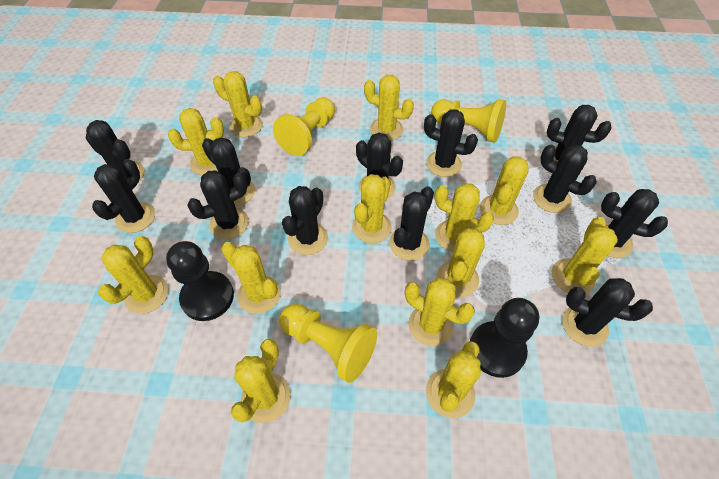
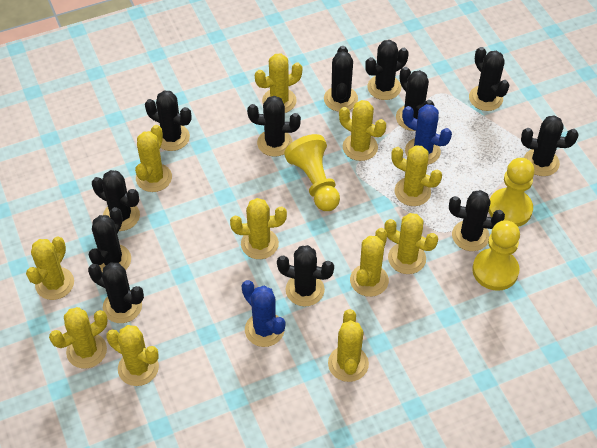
black pawn: [166,241,234,321] [470,298,540,378] = 2 -> none = 0
blue cactus: none = 0 -> [242,280,285,347] [402,104,452,165] = 2
yellow cactus: [98,236,169,314] [168,108,224,175] [213,71,263,137] [221,242,281,314] [231,339,291,423] [352,174,392,243] [364,75,414,141] [405,277,475,346] [426,341,481,418] [434,183,494,252] [437,227,485,297] [480,156,529,225] [552,217,618,294] = 13 -> [26,237,74,300] [49,307,108,369] [106,325,159,386] [135,125,172,192] [230,198,287,259] [255,53,302,113] [328,309,369,382] [339,100,386,161] [350,228,389,297] [384,213,438,274] [391,145,442,206] = 11

